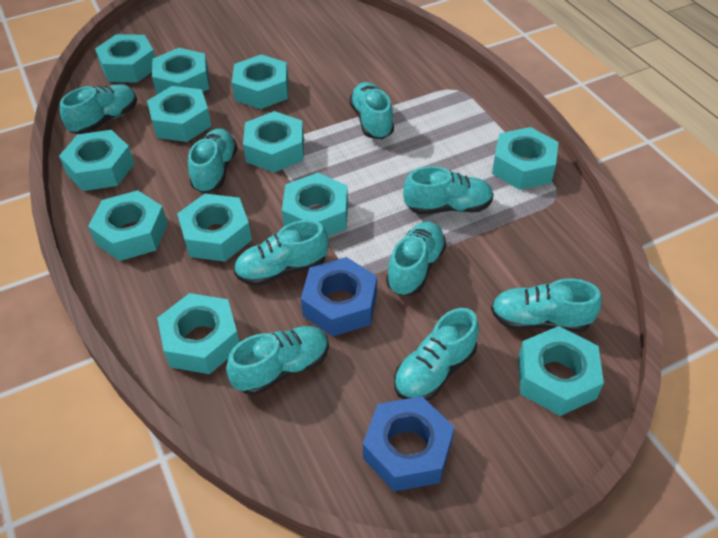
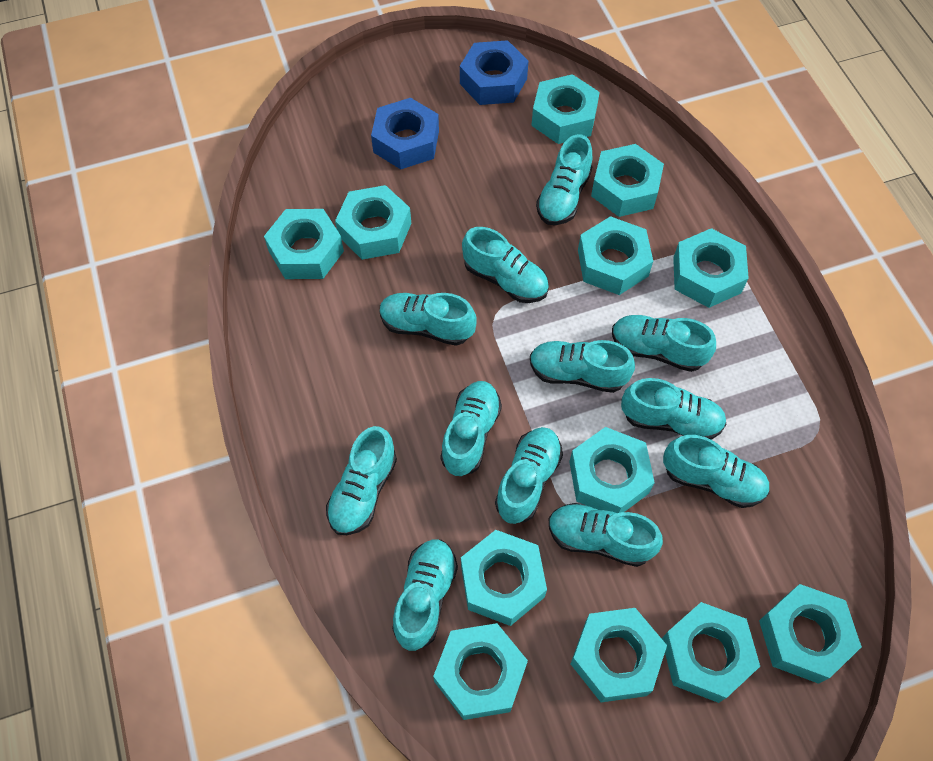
turquoise shoe: [60,84,137,134] [188,129,238,193] [226,326,329,395] [234,220,328,286] [349,82,394,139] [386,222,446,296] [394,308,479,401] [403,166,494,215] [491,278,602,332] = 9 -> [326,426,397,535] [380,293,476,346] [392,540,458,651] [440,381,502,476] [462,227,549,303] [495,427,563,524] [530,340,635,393] [536,134,592,225] [549,503,663,567] [612,315,716,372] [621,378,726,440] [663,435,769,508] = 12

